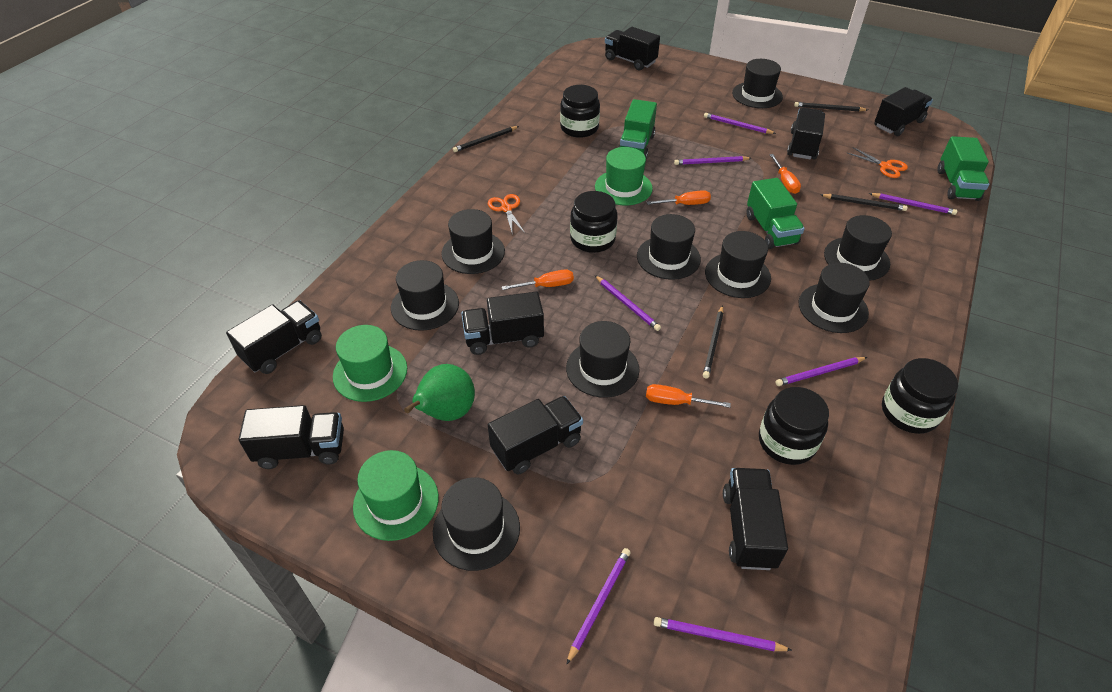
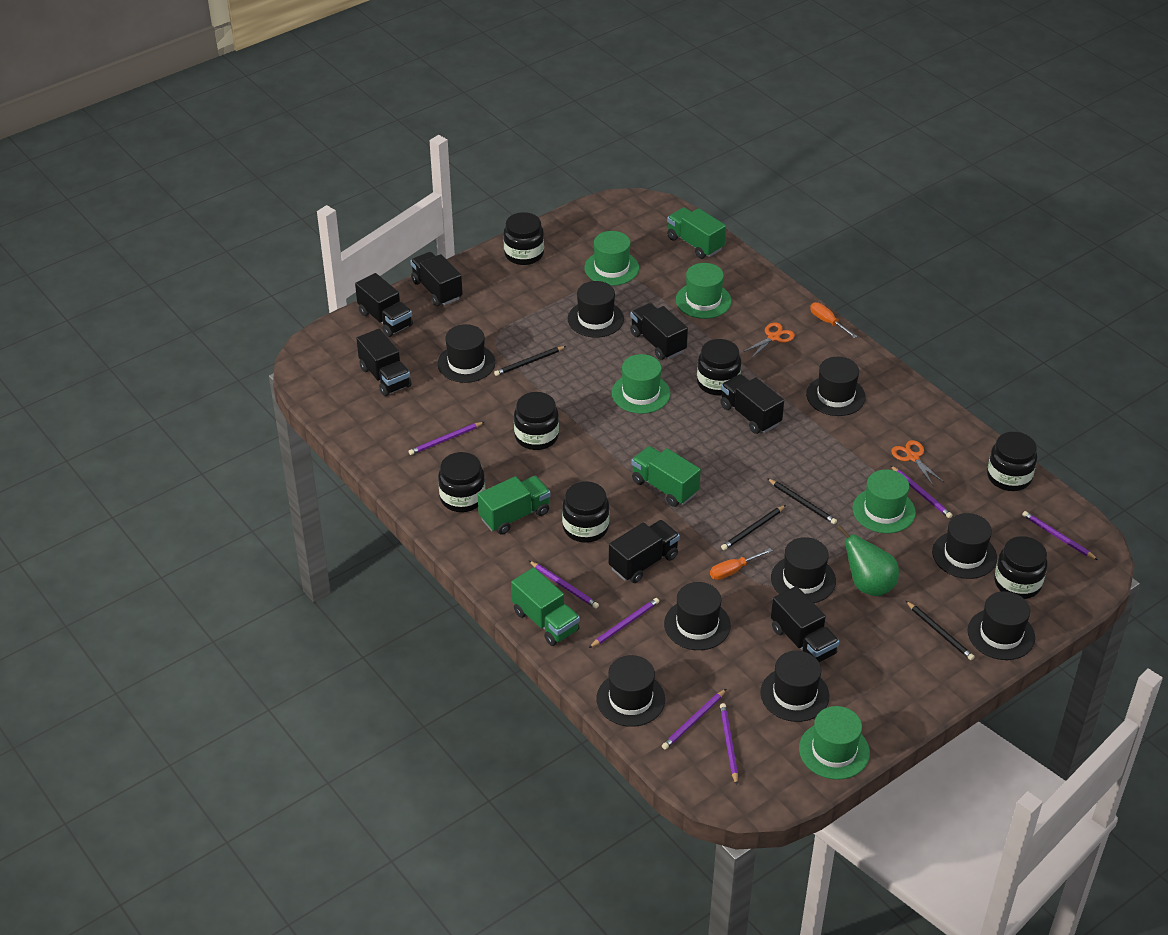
black jar: [560,85,600,138] [570,191,617,253] [759,387,829,465] [882,358,958,434] = 4 -> [438,452,485,512] [504,212,544,265] [514,392,559,450] [562,481,609,543] [697,339,741,396] [987,432,1037,491] [994,536,1047,599] = 7
black truck: [226,300,322,374] [239,405,344,469] [461,292,544,355] [488,396,583,475] [605,27,660,70] [723,468,788,570] [787,108,825,159] [875,87,933,136] = 8 -> [355,273,413,337] [356,329,412,396] [410,252,463,306] [609,520,680,583] [630,303,688,360] [720,374,784,434] [771,586,839,662] = 7
green hat: [333,325,407,402] [353,450,439,541] [595,147,653,205] = 3 -> [584,231,639,285] [612,354,671,414] [676,263,731,319] [799,706,870,780] [852,469,916,533] = 5
green truck: [618,99,657,158] [746,178,805,249] [937,136,989,201] = 3 -> [478,476,551,535] [511,567,580,646] [631,446,701,507] [667,207,726,259] = 4
orange screwdriver: [502,269,574,290] [646,384,731,408] [647,190,711,205] [769,154,801,194] = 4 -> [710,548,772,580] [810,302,857,338] = 2

